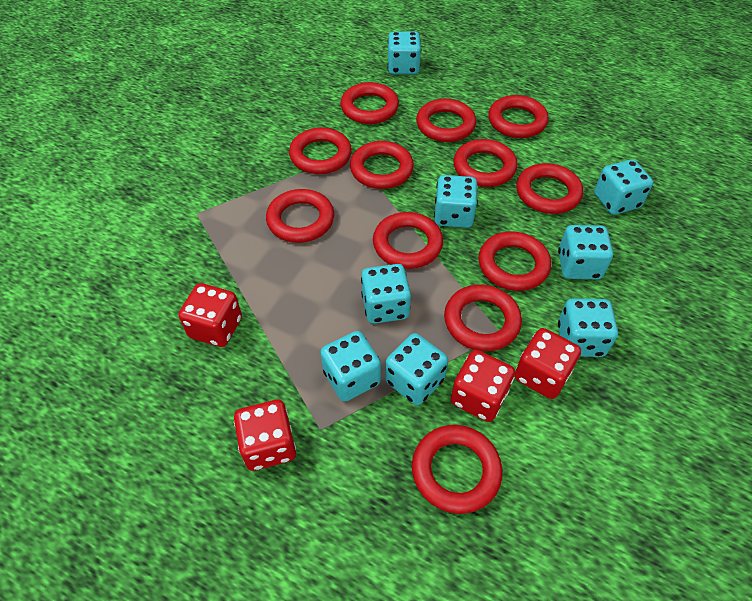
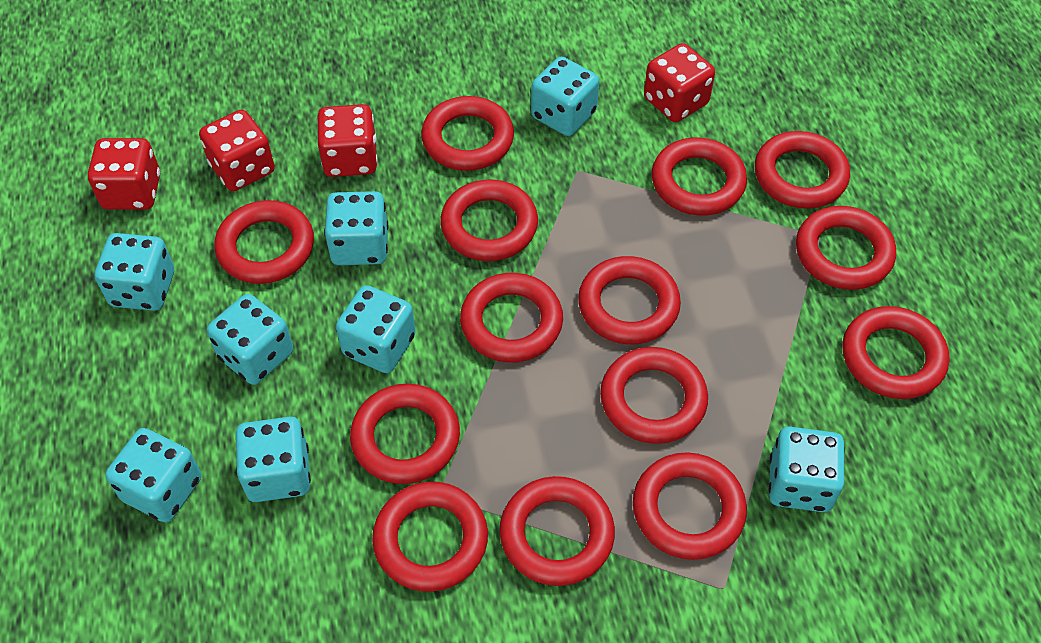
red ring: [266,189,334,243] [289,128,352,174] [341,82,399,124] [350,141,414,189] [373,212,443,269] [412,425,503,514] [416,99,476,142] [444,285,522,351] [454,139,518,187] [478,232,551,291] [488,95,549,138] [516,163,583,214] = 12 -> [214,200,314,284] [350,384,460,484] [372,482,488,592] [421,96,514,171] [440,180,538,261] [460,273,563,363] [499,476,615,586] [578,256,681,344] [600,347,708,444] [633,452,747,560] [652,138,747,216] [755,131,850,209] [796,206,896,290] [842,306,950,399] = 14

